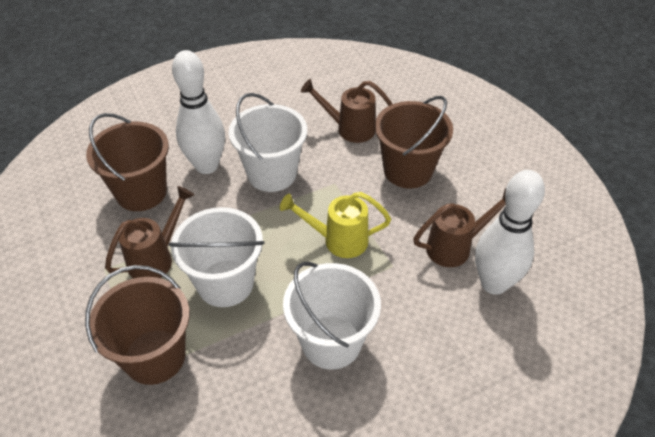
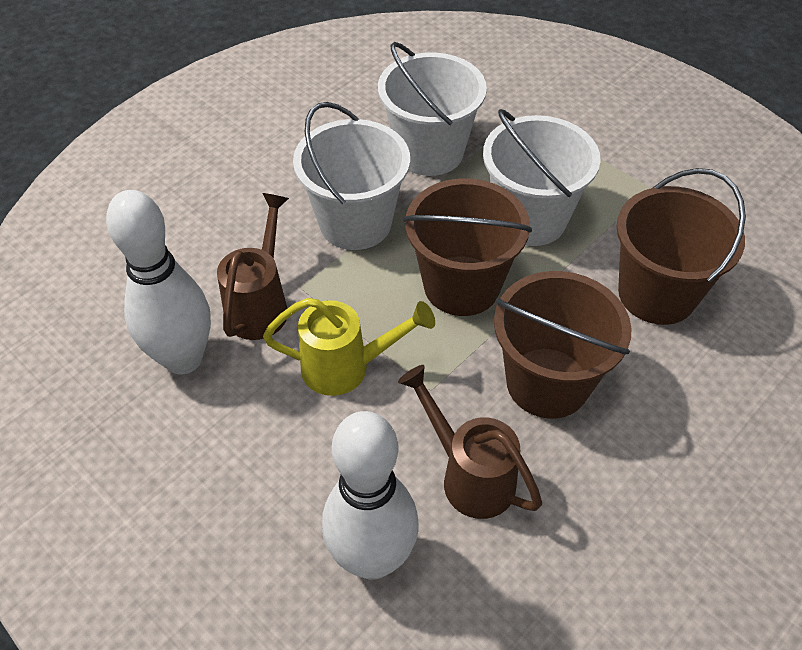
brown watering can: [105,186,194,279] [301,79,392,143] [413,188,506,267] = 3 -> [217,193,289,340] [398,365,542,519] = 2

